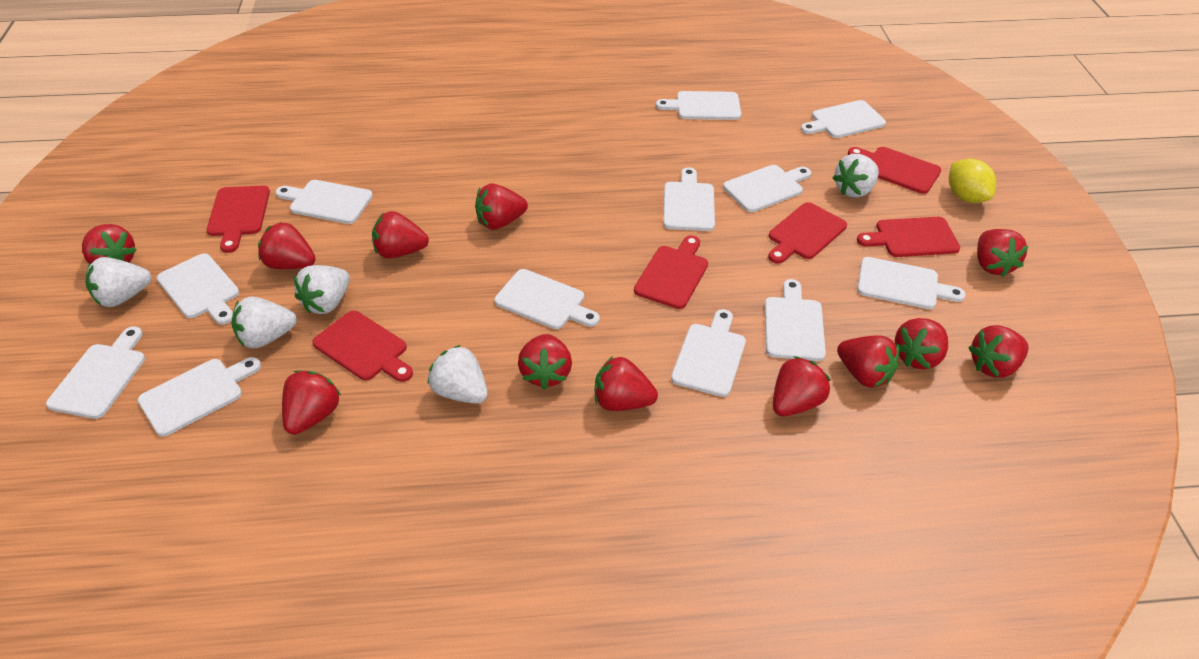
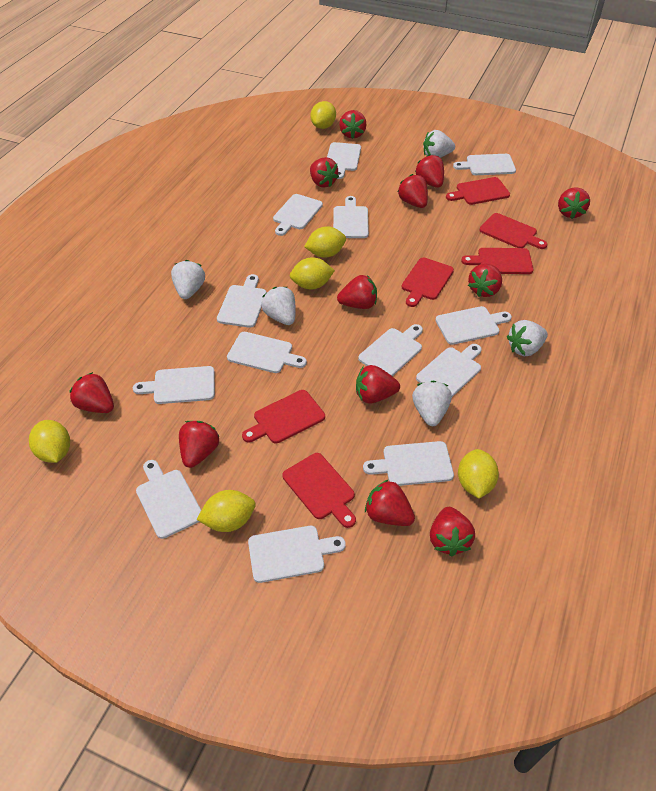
white cutting board: [46,326,145,419] [138,357,261,436] [157,253,239,325] [275,180,373,224] [494,269,600,329] [656,91,741,120] [663,167,715,231] [671,309,746,397] [723,165,811,212] [765,279,826,361] [801,100,886,138] [857,257,966,309] = 12 -> [133,366,215,404] [136,460,201,539] [217,274,267,328] [227,332,307,373] [248,526,346,583] [273,194,323,236] [327,142,361,179] [333,196,369,238] [358,324,423,376] [363,441,454,486] [416,344,481,397] [435,306,512,345] [453,154,516,175] = 13
yellow lemon: [949,159,996,203] = 1 -> [29,420,70,463] [197,490,256,532] [290,257,335,289] [304,226,346,258] [310,101,336,129] [458,449,499,498] = 6

